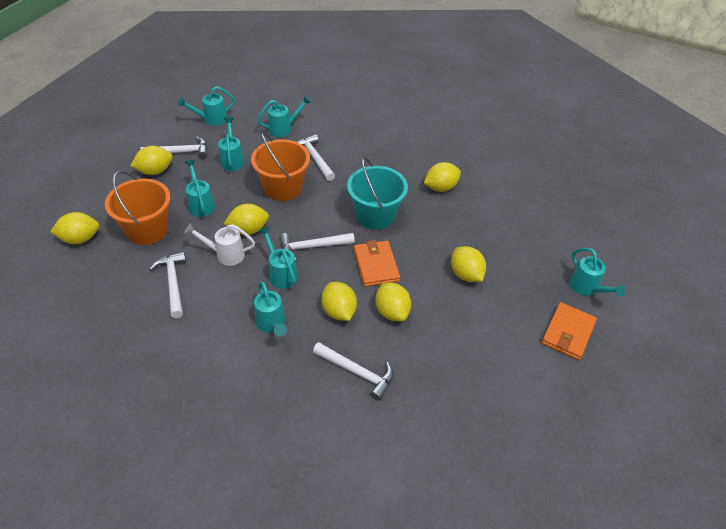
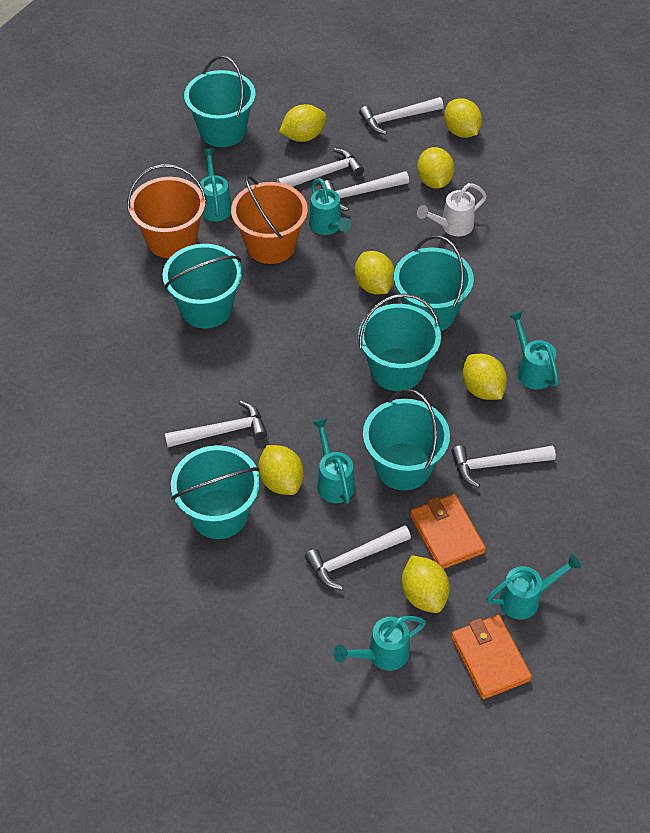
turquoise bucket: [347,157,408,230] = 1 -> [162,244,242,328] [171,445,260,539] [184,55,256,147] [358,294,441,391] [363,389,450,490] [394,236,474,331] = 6
turquoise watering can: [178,86,235,126] [185,160,215,217] [218,117,245,171] [254,281,287,337] [257,96,311,137] [259,227,298,289] [570,248,626,297] = 7 -> [200,148,232,221] [309,178,351,235] [312,418,355,504] [334,616,426,671] [487,554,581,619] [509,311,559,390] = 6
white hammer: [140,136,207,159] [149,252,186,318] [279,233,355,261] [297,134,335,181] [313,342,394,401] = 5 -> [165,401,267,447] [277,148,364,187] [305,525,411,590] [321,171,409,211] [359,97,443,135] [451,445,556,488] = 6

